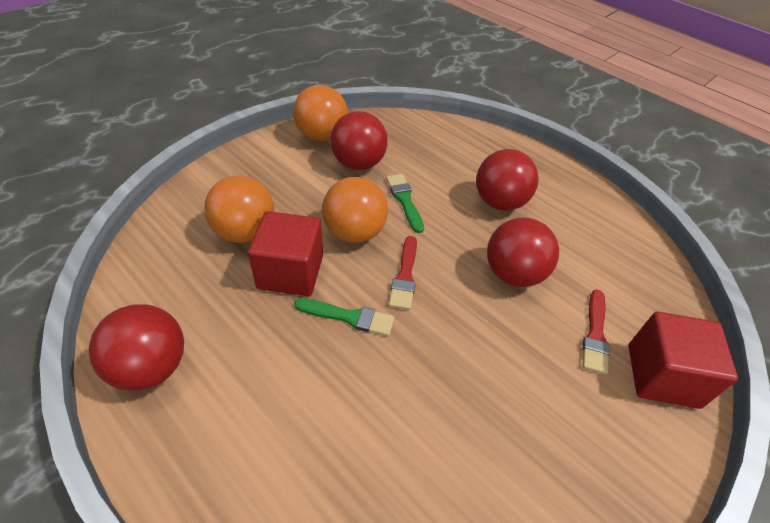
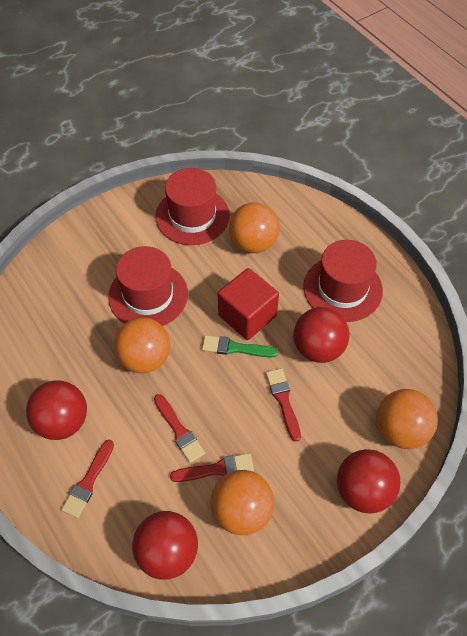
green brush: [294,298,395,336] [386,174,424,233] = 2 -> [202,335,278,358] = 1
orange ball: [204,176,274,243] [293,85,348,141] [322,177,388,243] = 3 -> [114,317,170,373] [211,470,274,535] [229,202,280,253] [376,389,438,449] = 4
red brush: [389,236,417,310] [583,289,610,375] = 2 -> [61,440,114,518] [154,394,205,463] [170,453,254,482] [266,368,301,442] = 4
red cube: [248,211,323,296] [628,312,738,409] = 2 -> [218,268,279,340] = 1
red hat: none = 0 -> [108,246,188,326] [156,168,230,245] [303,240,383,322] = 3

